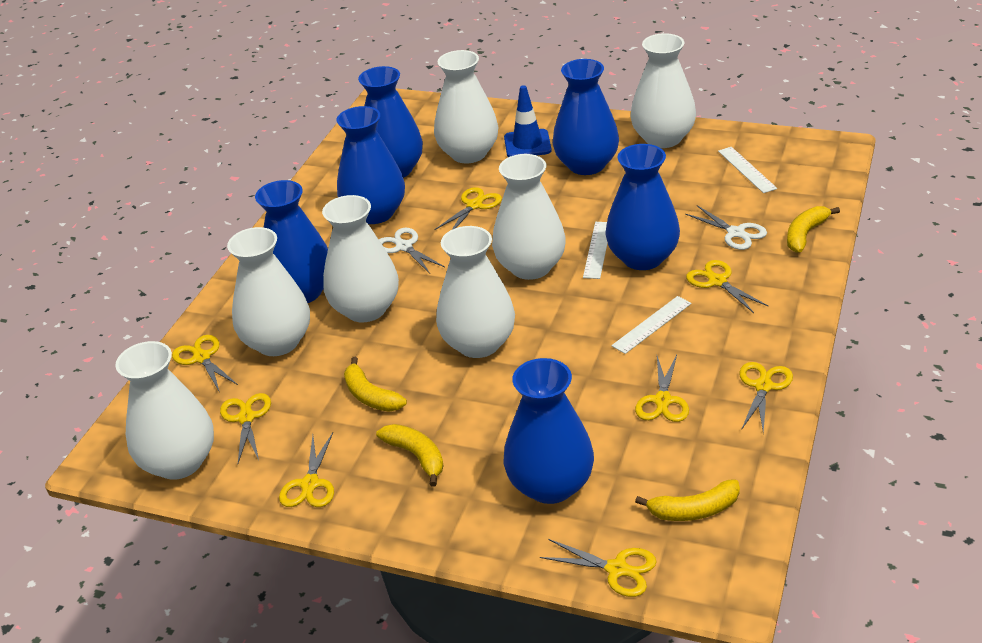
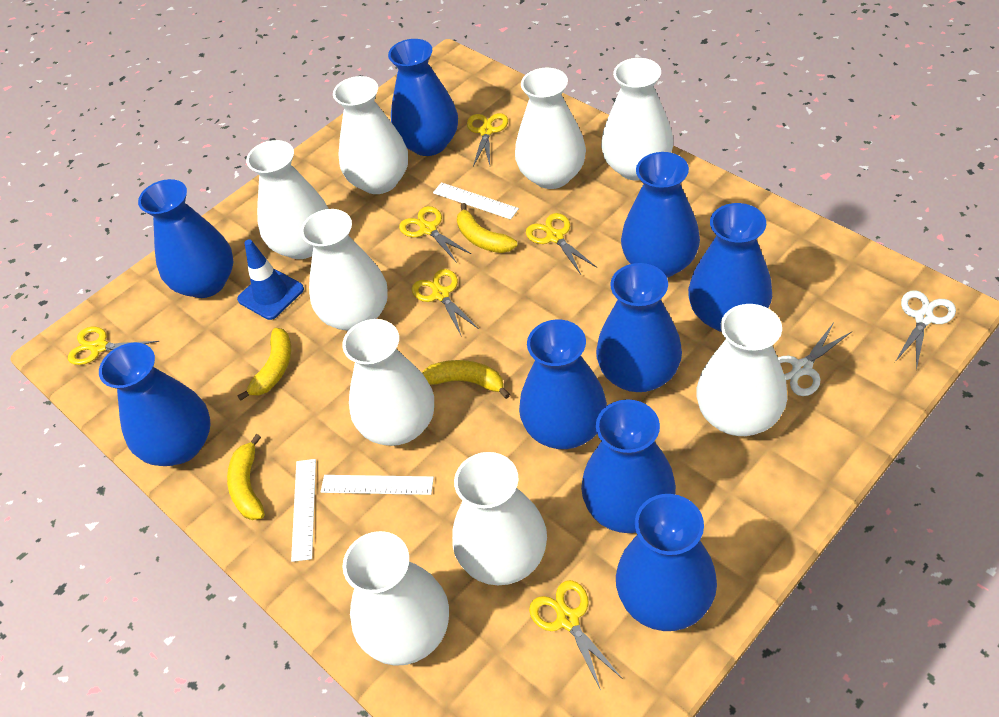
blue vase: [255,180,328,303] [337,106,405,224] [358,66,423,178] [504,358,594,504] [553,59,619,175] [605,144,680,270] = 6 -> [99,342,211,466] [138,179,233,298] [388,39,458,156] [519,320,607,449] [581,399,676,533] [596,263,682,392] [616,494,717,631] [621,152,700,278] [688,203,772,332] = 9
white vase: [115,341,214,480] [227,227,310,356] [322,195,399,322] [434,50,498,163] [436,226,515,358] [492,154,566,280] [630,33,696,148] = 7 -> [246,140,329,259] [301,209,388,331] [333,76,408,194] [342,319,434,446] [342,531,449,666] [452,452,547,585] [515,68,586,189] [601,58,673,181] [696,304,787,436] = 9
yellow scissors: [172,335,238,392] [220,393,271,463] [279,433,334,507] [435,187,502,230] [540,539,656,597] [635,355,689,422] [686,260,768,313] [739,362,793,433] = 8 -> [68,327,160,365] [399,206,471,263] [412,269,479,337] [467,113,508,166] [526,213,597,275] [529,580,623,690] = 6

